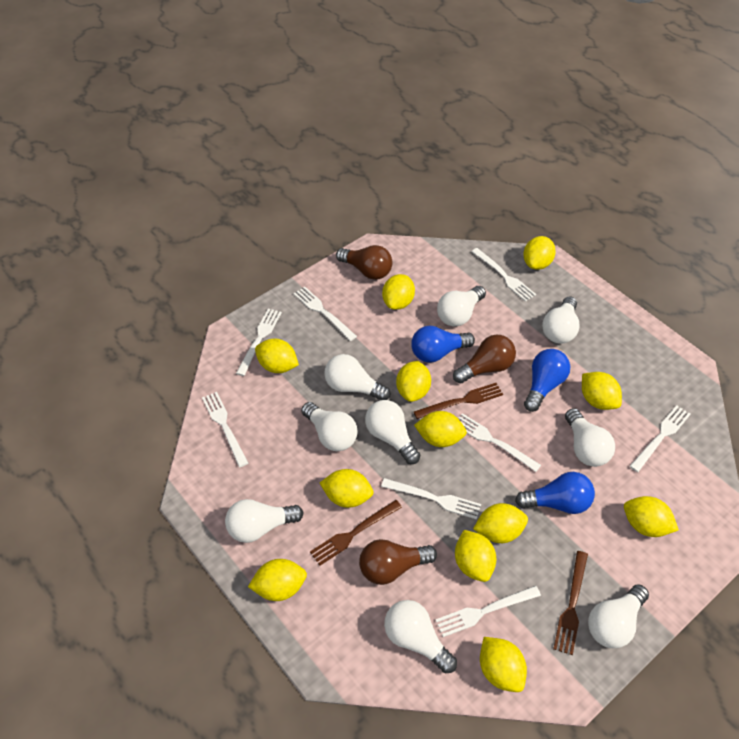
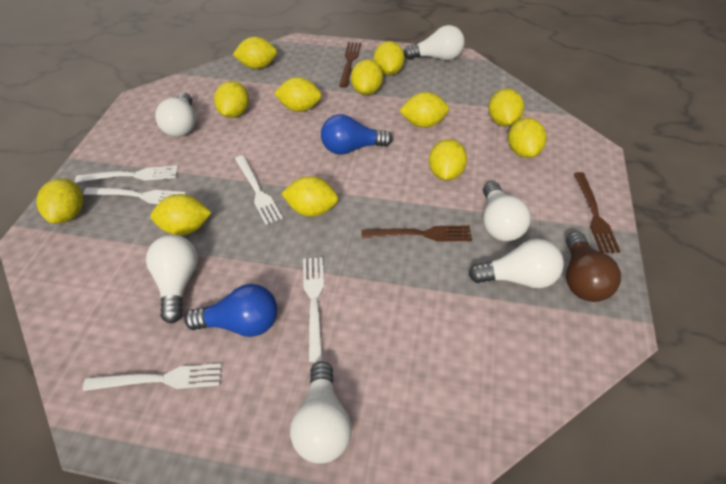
blue light bulb: [411,326,475,363] [515,472,595,514] [524,349,570,412] = 3 -> [184,284,277,337] [321,114,393,155] = 2
brown light bulb: [336,245,392,280] [359,539,437,585] [453,335,516,384] = 3 -> [566,231,621,302] = 1
white fork: [202,392,248,467] [236,309,282,376] [293,287,357,341] [381,478,481,520] [435,586,541,637] [458,413,541,472] [471,248,536,302] [630,405,691,472] = 8 -> [75,165,178,182] [83,187,186,204] [83,363,221,391] [235,155,283,225] [303,257,324,362] = 5
white light bulb: [225,499,304,543] [301,402,358,451] [324,354,390,400] [365,400,420,464] [384,600,457,673] [437,286,486,327] [542,296,580,344] [565,408,615,467] [588,584,649,648] = 9 -> [146,235,198,324] [155,93,196,137] [290,362,352,464] [404,25,465,60] [468,239,564,288] [483,181,531,241] = 6

